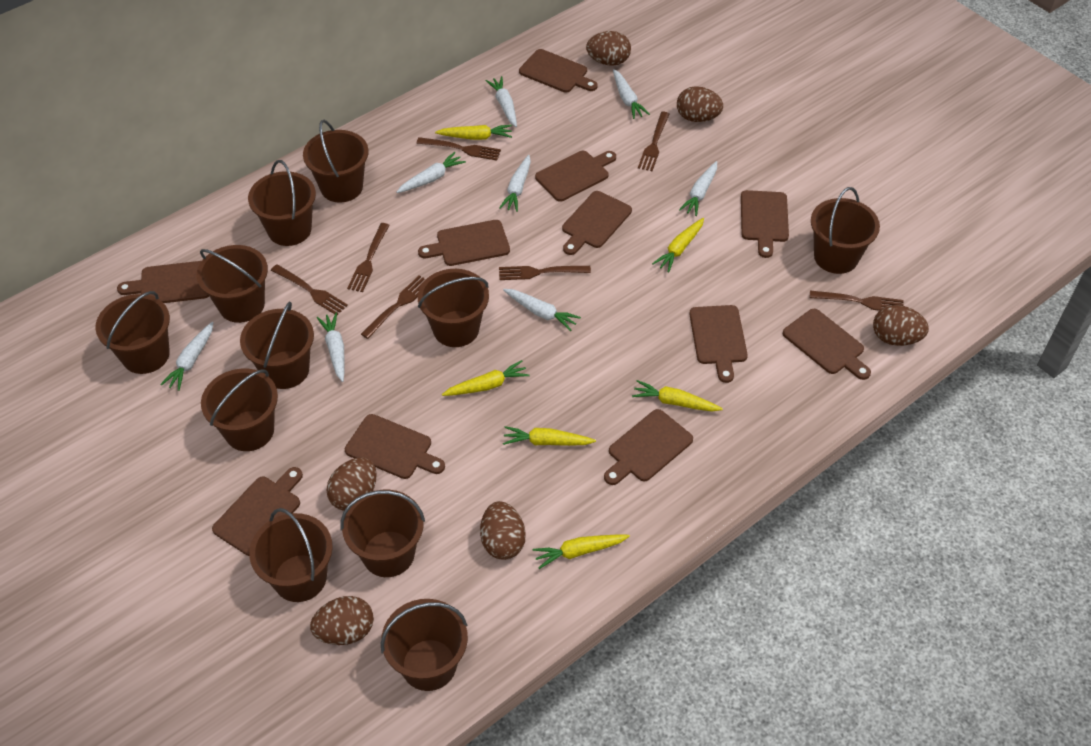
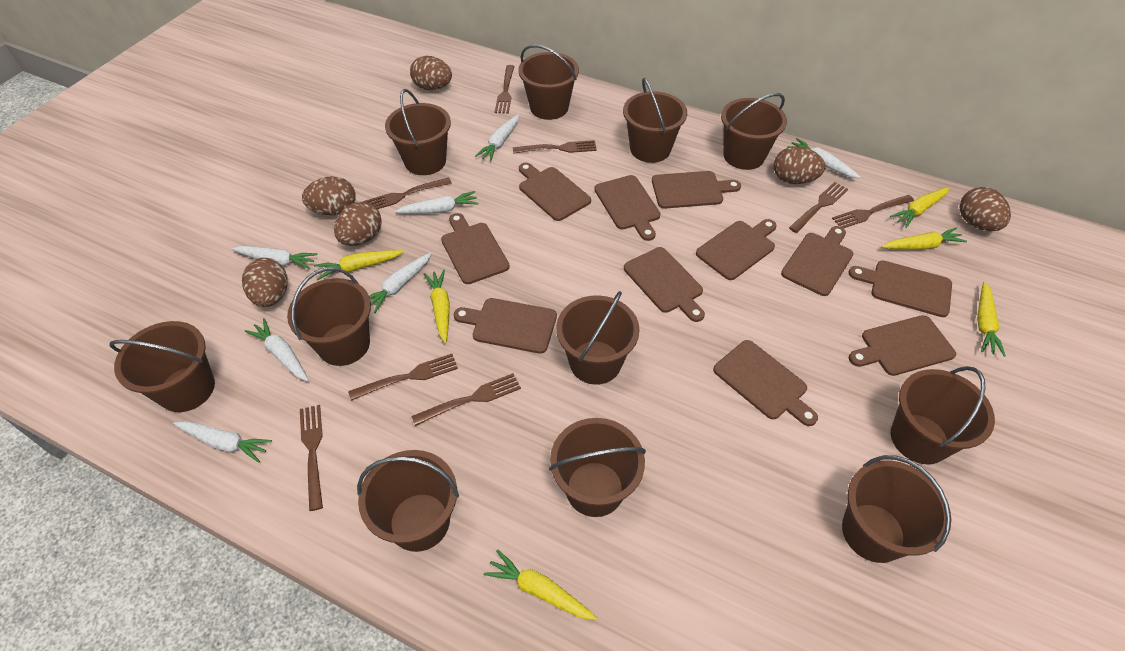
brown fork: [271,264,348,315] [347,223,390,292] [361,275,424,339] [416,137,501,161] [499,266,591,280] [638,112,670,171] [810,291,904,311] = 7 -> [300,405,323,511] [348,354,458,401] [363,177,452,209] [411,373,521,426] [495,65,514,114] [513,140,597,154] [789,182,848,233] [832,195,914,228] = 8
white carrot: [160,322,214,391] [317,313,344,382] [396,152,466,193] [485,76,517,127] [499,155,531,212] [503,289,581,331] [613,69,650,119] [679,161,717,216] = 8 -> [173,421,272,463] [232,246,318,269] [245,318,308,381] [369,253,432,313] [395,191,479,214] [475,114,519,162] [787,138,861,179] = 7

